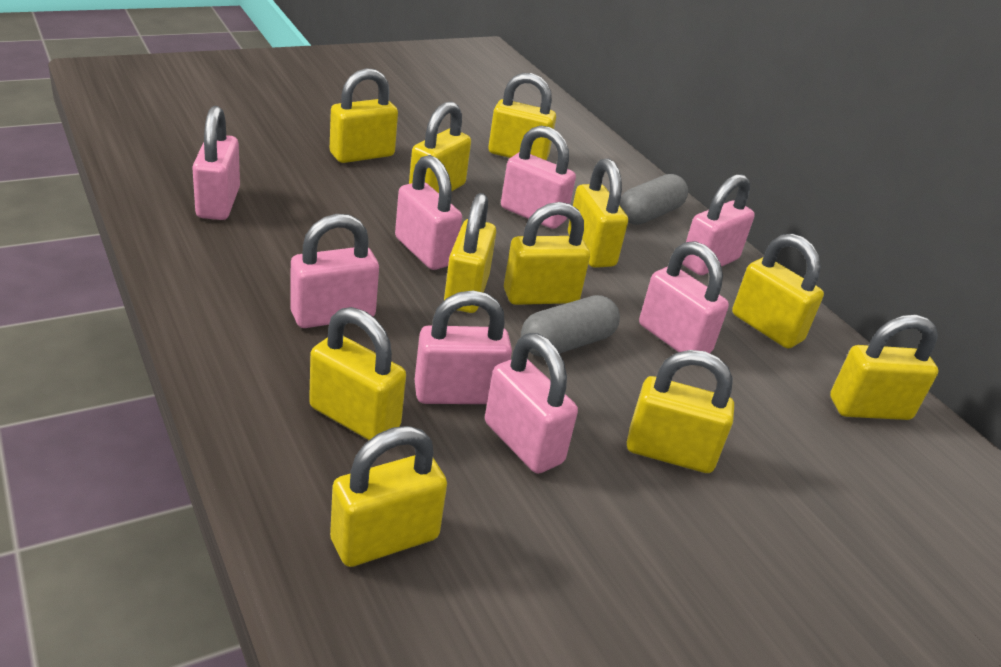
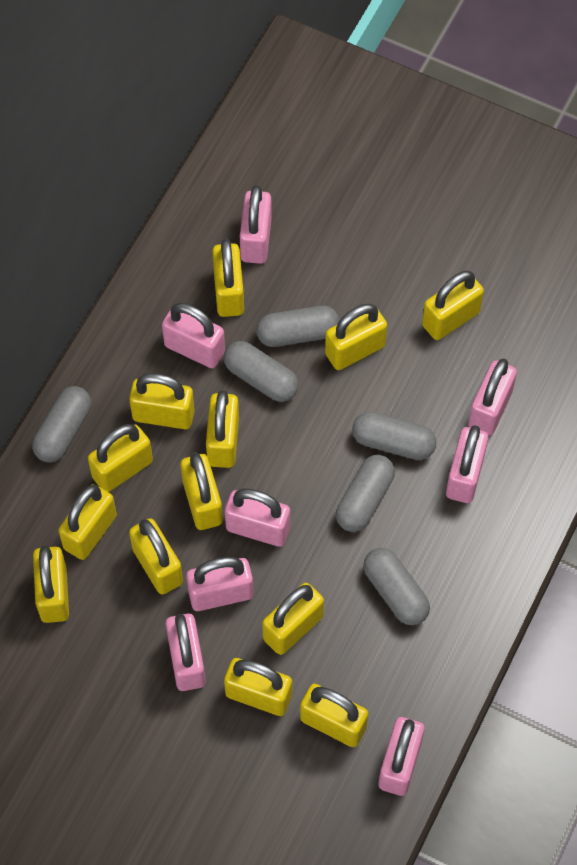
grey capsule: [521,295,620,357] [619,174,688,225] = 2 -> [32,386,91,462] [224,341,299,402] [257,306,339,347] [336,455,395,532] [352,412,436,460] [363,548,430,625] = 6
yellow padlock: [309,307,406,440] [330,68,398,163] [330,426,447,567] [409,102,471,193] [444,193,496,313] [488,73,556,160] [504,202,590,305] [568,158,628,268] [627,350,734,473] [732,234,824,349] [830,315,939,420] = 11 -> [33,545,69,623] [58,484,117,560] [88,424,153,492] [129,373,195,429] [129,518,183,595] [181,452,223,530] [206,390,239,468] [212,238,244,317] [224,658,292,716] [262,583,324,655] [300,684,368,747] [325,303,387,370] [422,270,484,340] = 13

